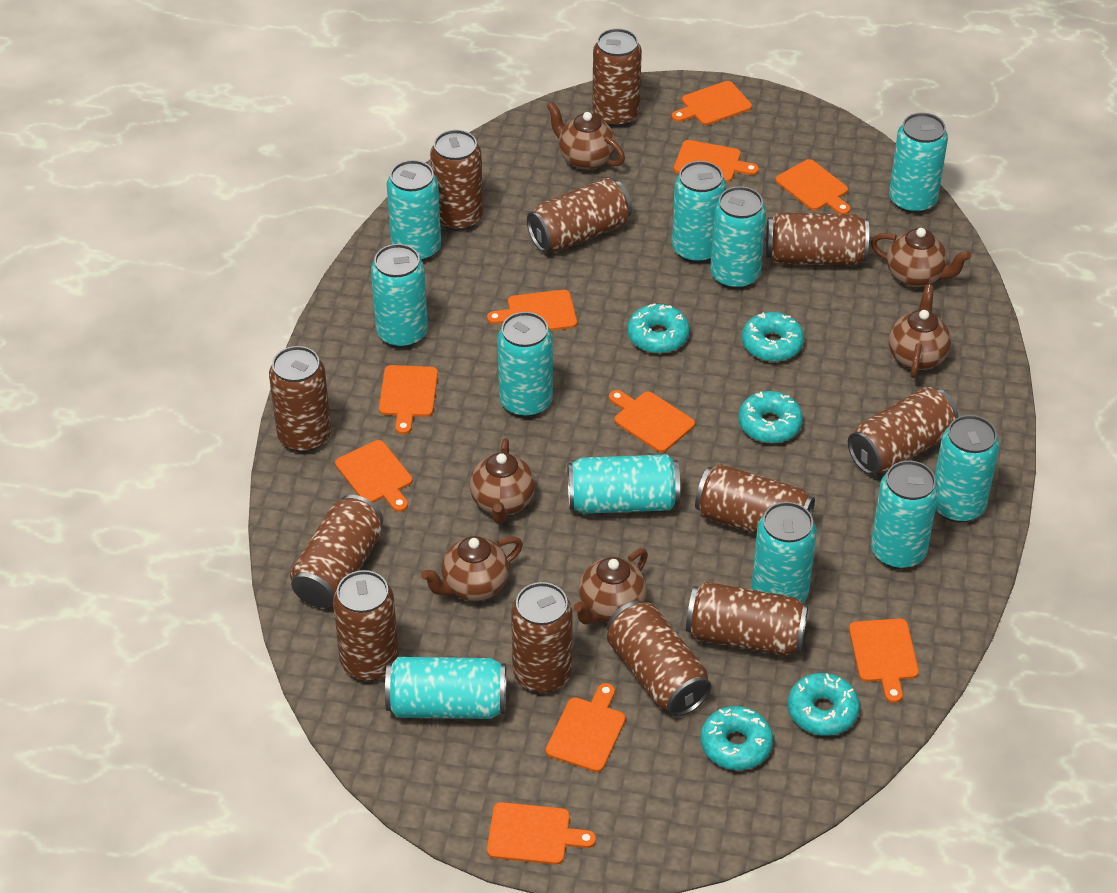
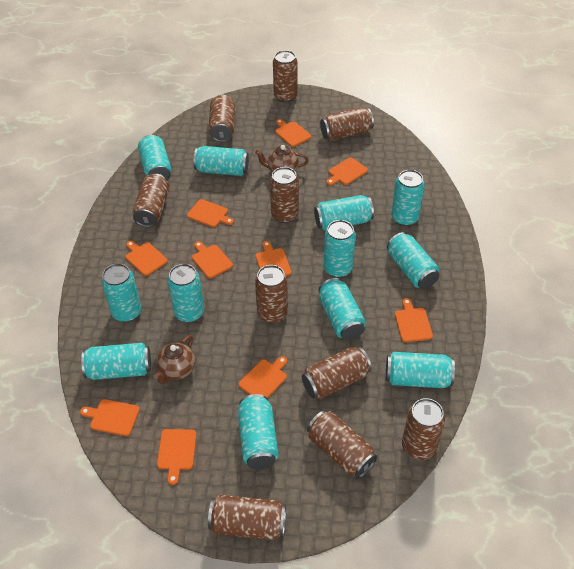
brown can: [269,346,331,452] [290,495,383,608] [333,570,399,681] [430,130,483,231] [511,582,573,693] [527,178,632,252] [592,28,642,127] [607,601,711,717] [686,582,808,656] [695,464,815,534] [766,212,869,266] [848,387,959,475] = 12 -> [133,173,170,227] [208,495,286,540] [209,95,235,142] [255,265,288,323] [270,167,299,223] [273,50,298,102] [302,346,372,399] [307,411,377,479] [320,107,374,141] [402,398,445,460] = 10
brown teapot: [421,536,523,601] [470,438,535,523] [547,102,625,170] [574,548,648,625] [871,228,971,287] [889,285,951,378] = 6 -> [154,335,195,384] [255,145,309,172] = 2
turquoise can: [371,244,428,348] [385,657,506,719] [387,160,441,261] [497,312,553,417] [568,454,680,514] [672,161,726,263] [710,186,766,289] [751,502,817,603] [871,461,939,569] [889,113,948,214] [935,415,1000,523] = 11 -> [81,343,151,380] [101,263,141,322] [138,135,171,181] [167,264,204,322] [194,146,249,176] [237,394,279,469] [314,195,374,231] [319,278,366,340] [324,220,356,278] [386,352,455,388] [387,232,439,289] [391,170,425,226] = 12
turquoise donut: [627,303,689,353] [700,706,773,770] [738,391,803,443] [742,312,804,362] [788,673,860,736] = 5 -> none = 0

